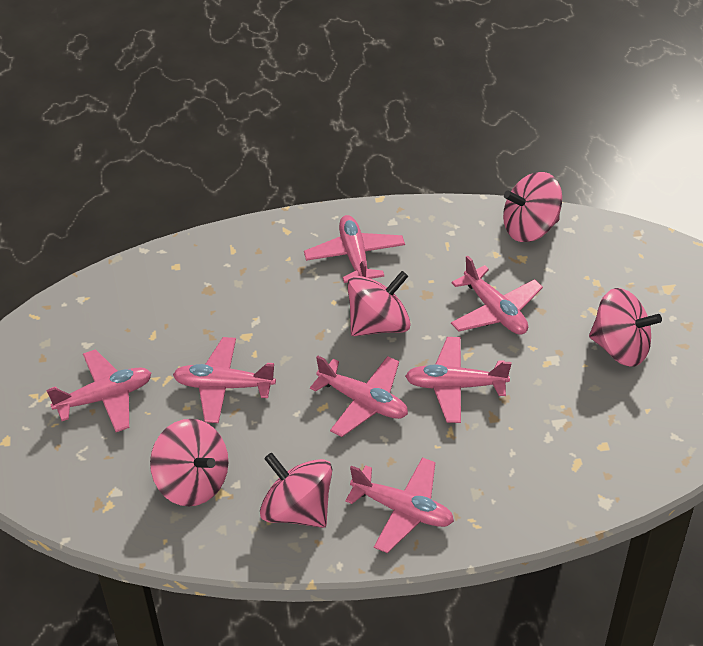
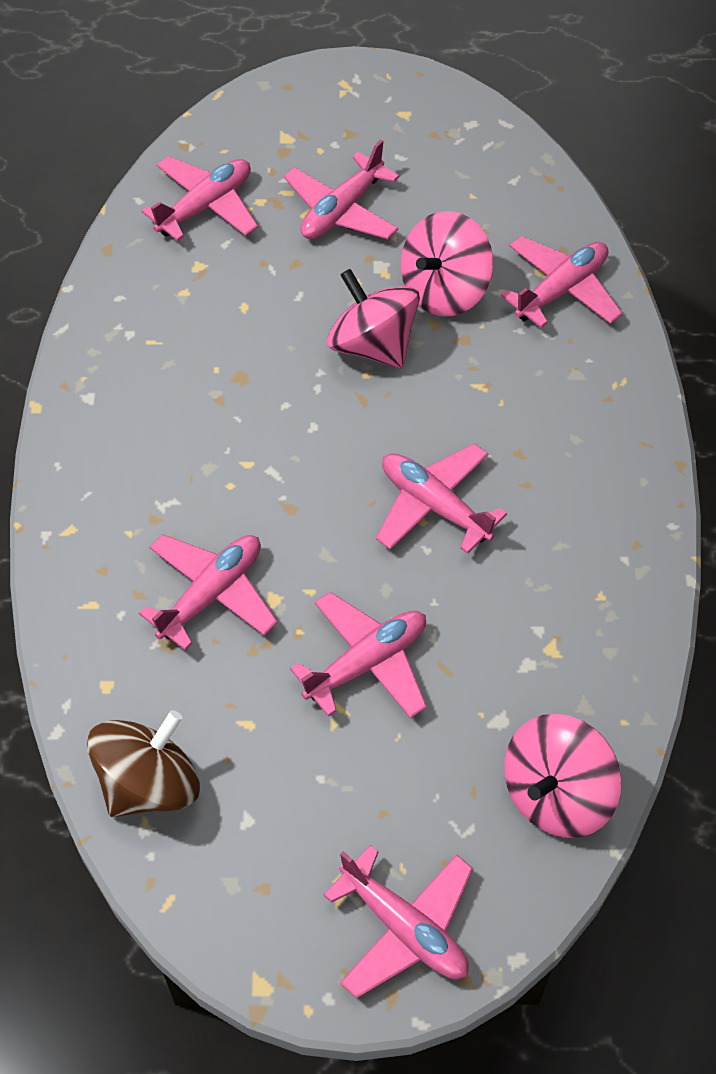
brown spinning top: none = 0 -> [87,710,200,817] = 1
pink spinning top: [150,419,228,506] [260,453,332,528] [347,271,411,336] [503,172,562,242] [589,288,662,367] = 5 -> [327,269,420,368] [401,211,493,316] [504,714,621,838] = 3

